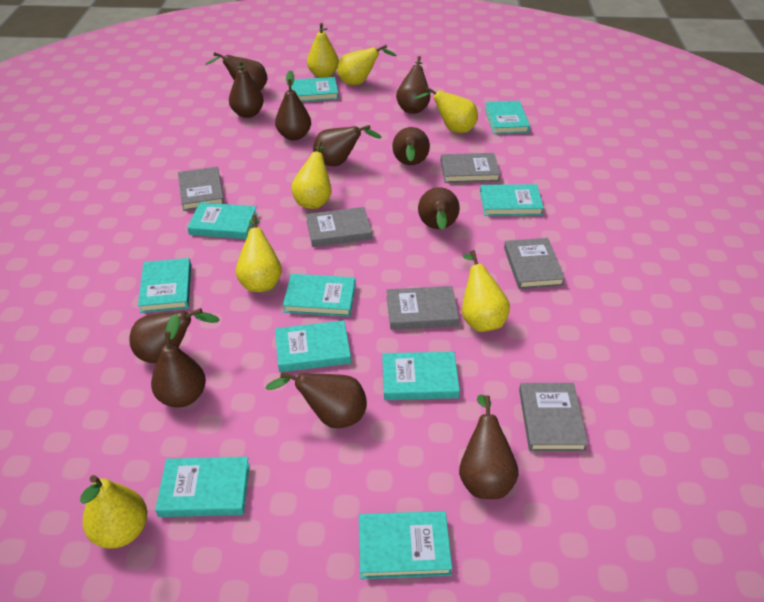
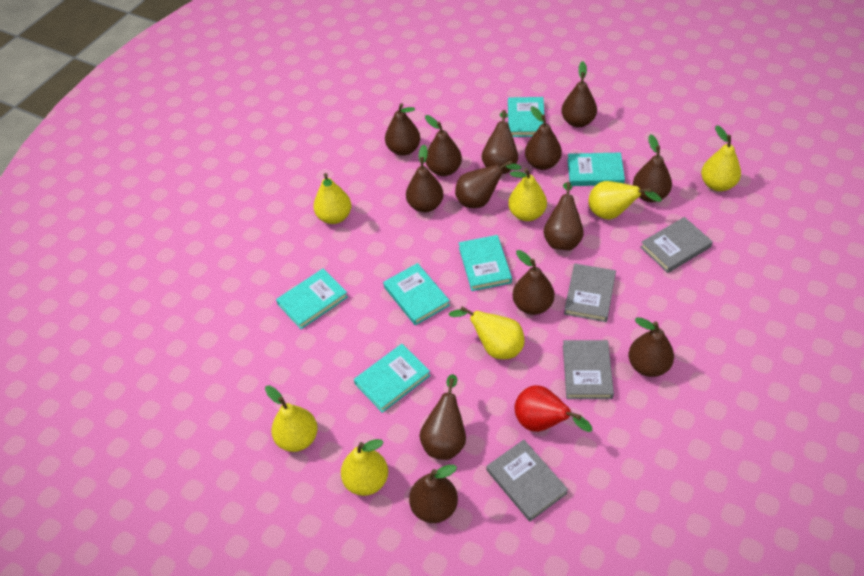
brown pear: [130,308,220,363] [151,314,206,407] [205,52,268,91] [229,60,264,118] [265,372,367,428] [275,70,311,140] [313,125,382,166] [392,127,430,165] [396,56,430,114] [418,187,460,230] [459,395,519,499] = 11 -> [385,103,421,156] [406,145,444,212] [409,465,458,523] [420,374,466,460] [425,115,462,176] [455,160,522,208] [482,110,518,174] [513,250,555,315] [525,106,562,170] [544,182,584,250] [562,61,597,127] [629,317,674,377] [633,134,672,202] = 13
grey book: [178,167,225,211] [306,207,372,247] [387,286,459,330] [441,153,500,183] [504,238,565,289] [519,383,588,452] = 6 -> [487,440,568,522] [563,340,614,399] [564,263,616,322] [640,217,713,273] = 4
red pear: none = 0 -> [515,385,592,432] = 1
turquoise book: [138,258,191,313] [155,457,250,517] [187,202,258,239] [275,320,351,372] [283,274,356,317] [291,77,339,102] [359,511,452,579] [382,351,460,400] [480,184,544,216] [485,101,530,134] = 10 -> [276,269,348,329] [354,344,431,413] [383,263,450,325] [459,235,512,291] [508,97,544,137] [567,152,625,186] = 6

